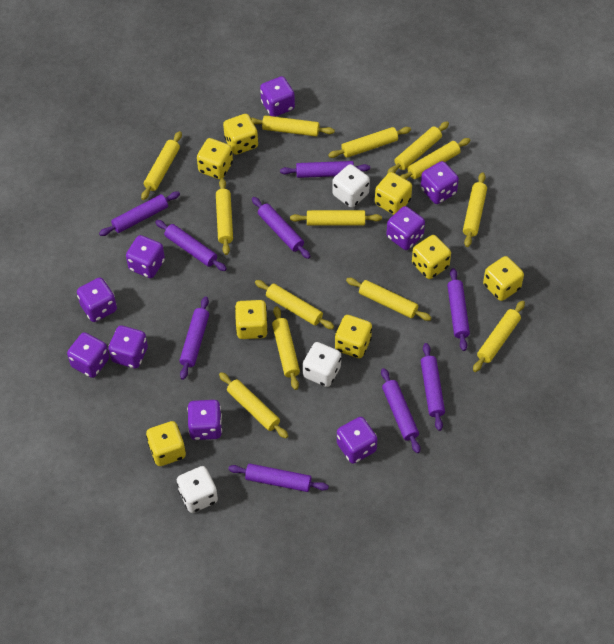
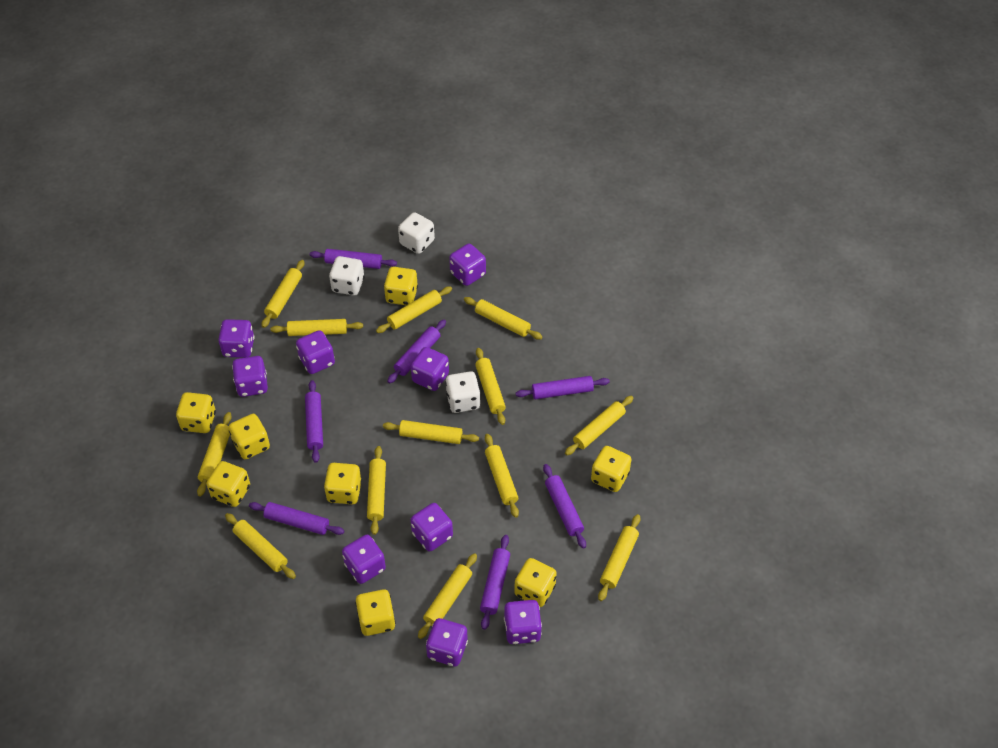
purple rolling pin: [99,192,180,236] [155,220,227,271] [180,296,209,380] [228,464,329,492] [252,197,311,259] [280,161,370,178] [381,368,420,453] [421,343,445,431] [447,268,470,351] = 9 -> [249,502,344,535] [305,380,323,463] [309,249,397,269] [387,319,446,383] [480,535,510,630] [516,376,610,399] [543,464,586,549] = 7

